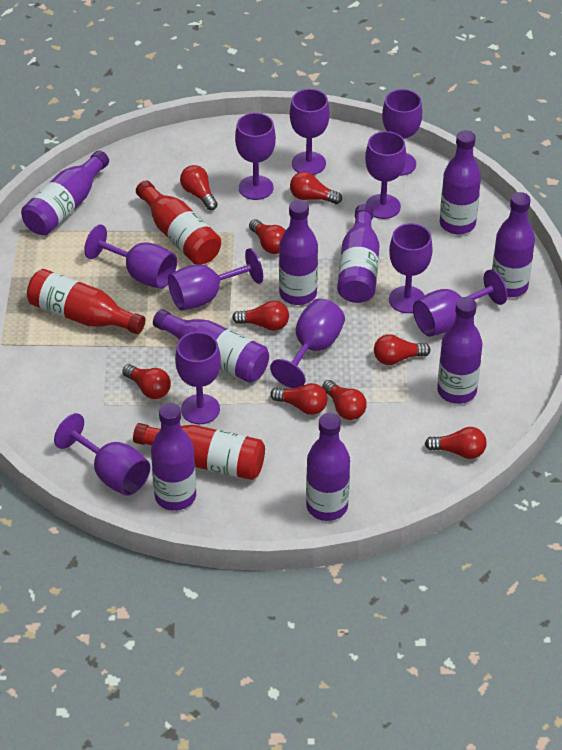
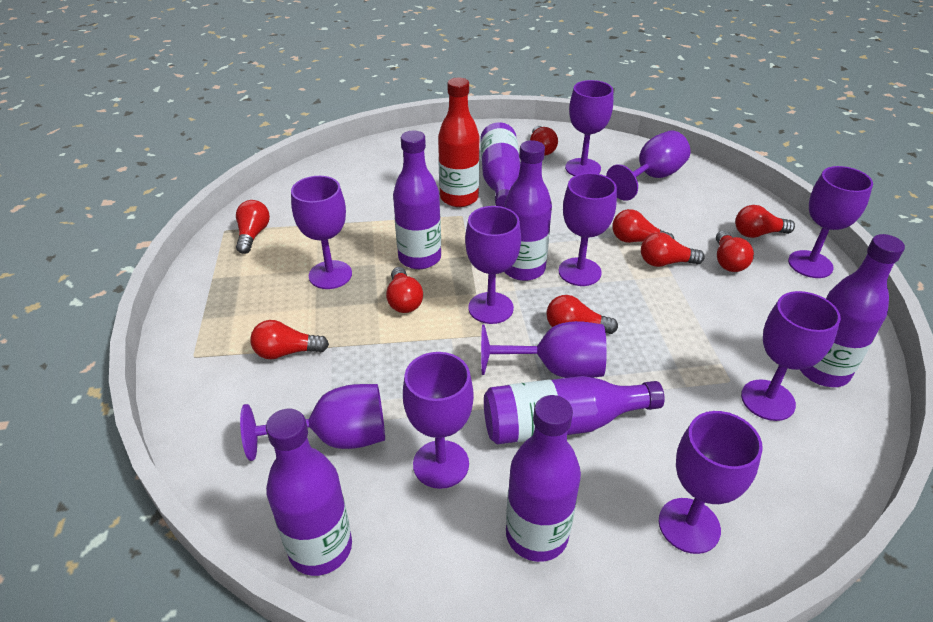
purple bottle: [21,150,109,235] [151,403,196,511] [153,309,269,383] [279,200,318,305] [306,413,350,521] [337,204,380,303] [437,297,483,404] [440,130,481,235] [492,192,535,297] = 9 -> [266,409,352,576] [393,131,441,269] [480,122,520,207] [484,376,665,444] [504,140,552,281] [506,395,581,562] [800,234,905,387] = 7
red bottle: [27,269,145,334] [133,423,265,480] [136,180,221,265] = 3 -> [438,78,480,207] = 1

